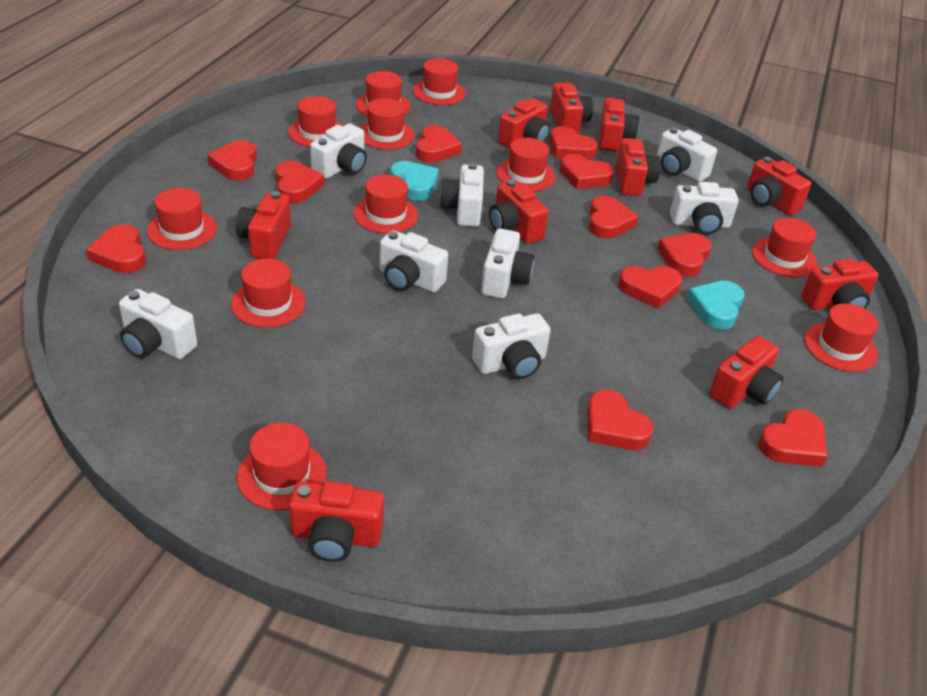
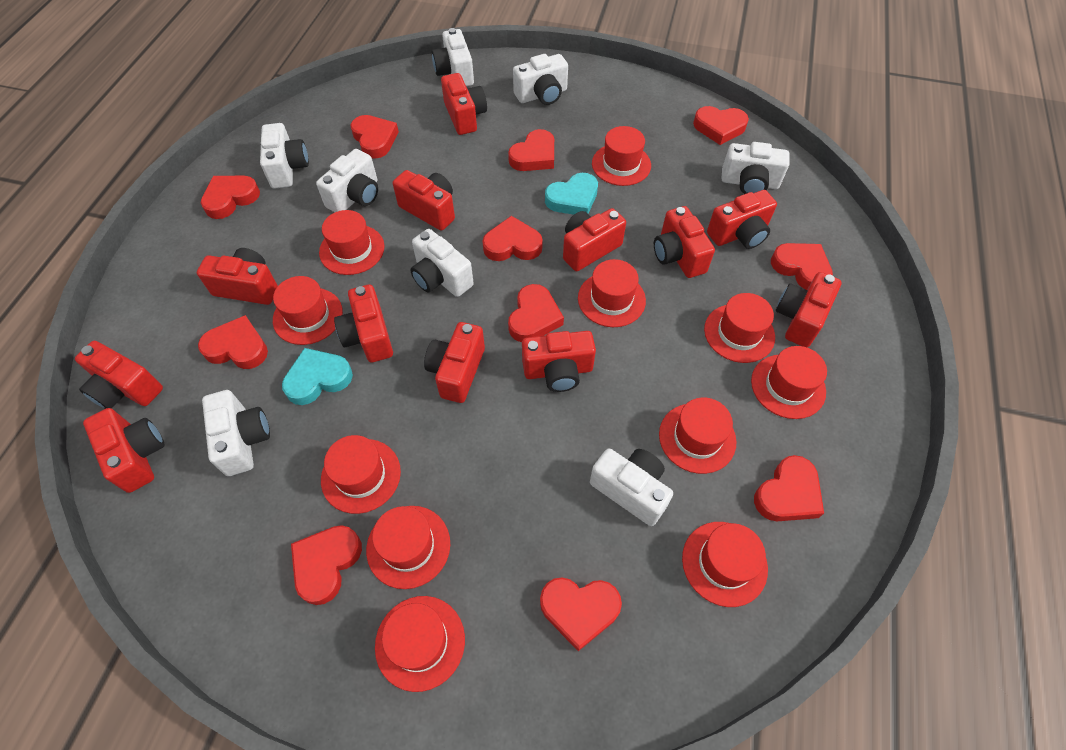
red camera: [236,191,291,259] [289,481,384,562] [489,179,549,244] [498,99,550,148] [550,83,593,134] [599,98,639,152] [616,138,661,196] [709,336,784,409] [747,157,811,215] [801,259,878,310] = 10 -> [75,341,163,409] [83,408,165,493] [197,248,278,305] [334,284,393,363] [393,170,455,231] [424,322,485,403] [441,73,487,135] [522,331,596,392] [563,208,626,271] [654,206,715,278] [707,190,777,249] [776,272,842,347] = 12

